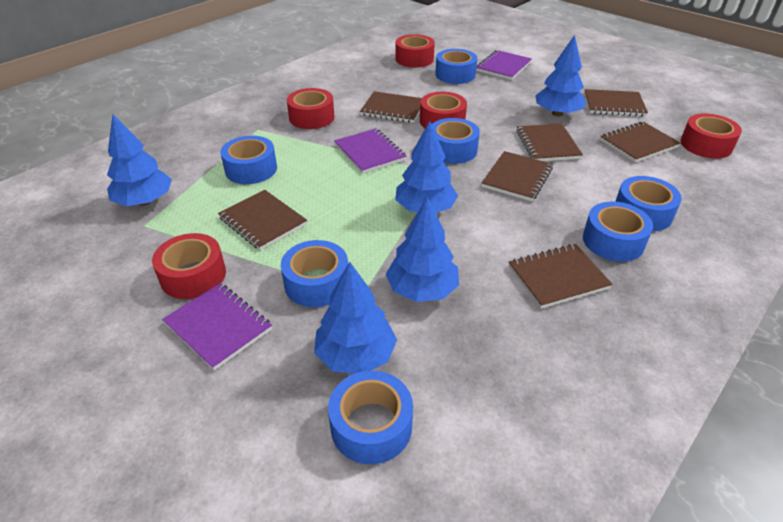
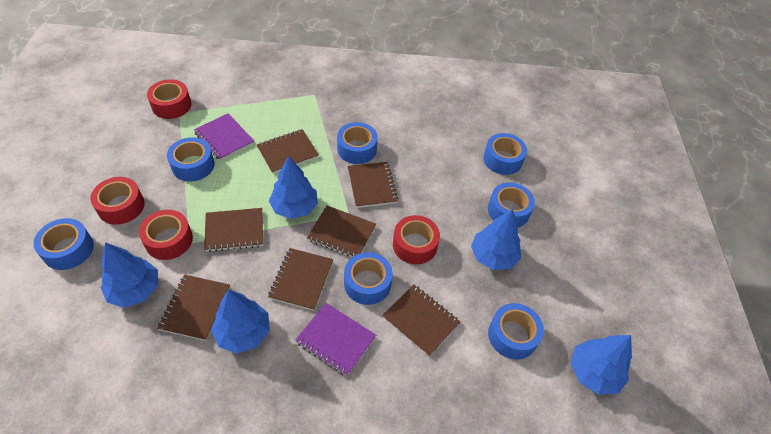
purple notebook: [162,283,272,370] [334,128,406,174] [476,50,532,80] = 3 -> [194,113,254,161] [295,303,376,376] = 2
red tape: [152,233,226,299] [287,88,334,129] [396,34,435,68] [420,92,467,128] [680,113,742,159] = 5 -> [90,177,145,225] [139,210,193,260] [147,79,191,119] [393,215,440,264] = 4

